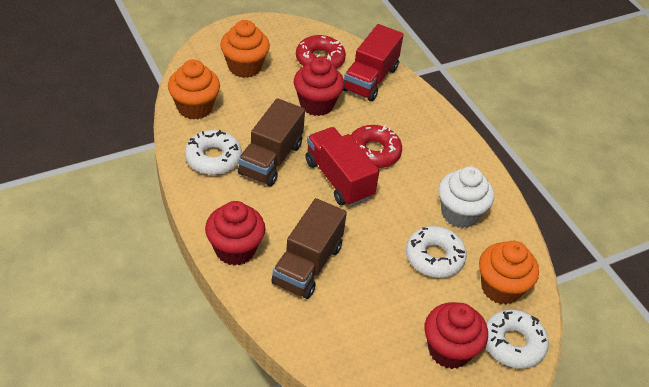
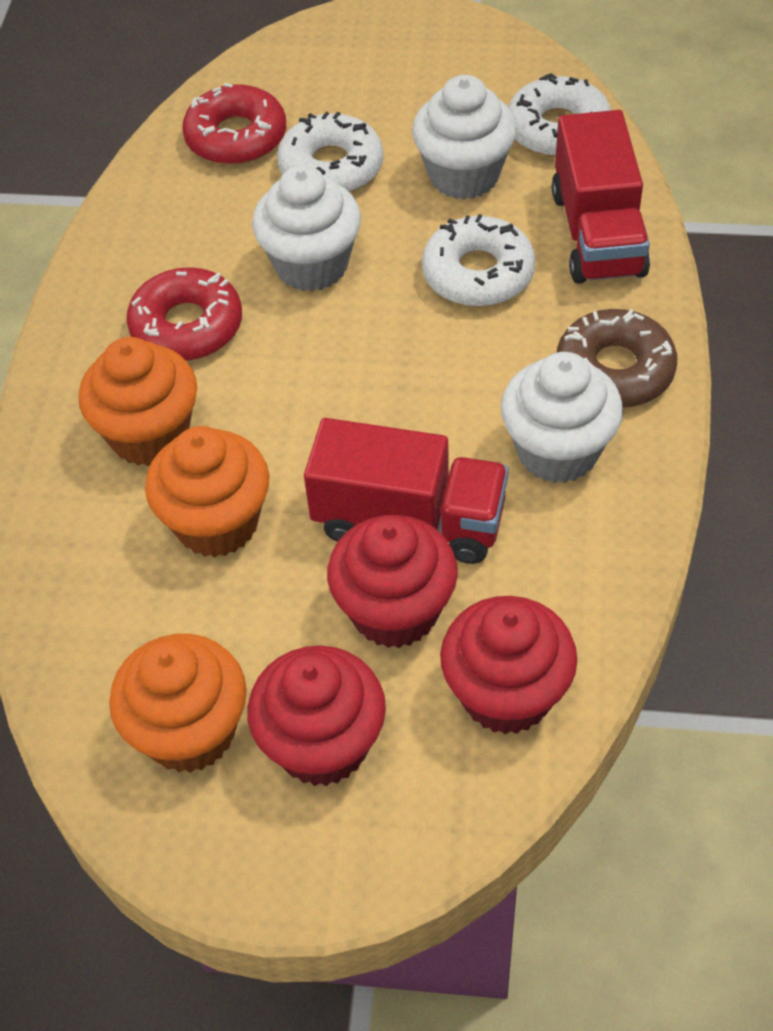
brown donut: none = 0 -> [557,309,677,408] = 1
brown truck: [238,98,305,186] [271,198,347,299] = 2 -> none = 0
white cupcake: [438,166,494,228] = 1 -> [252,165,361,292] [412,75,517,199] [501,352,623,483] = 3

